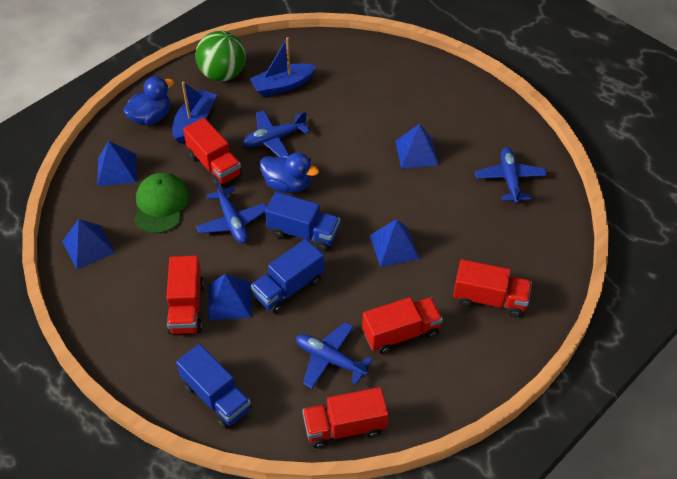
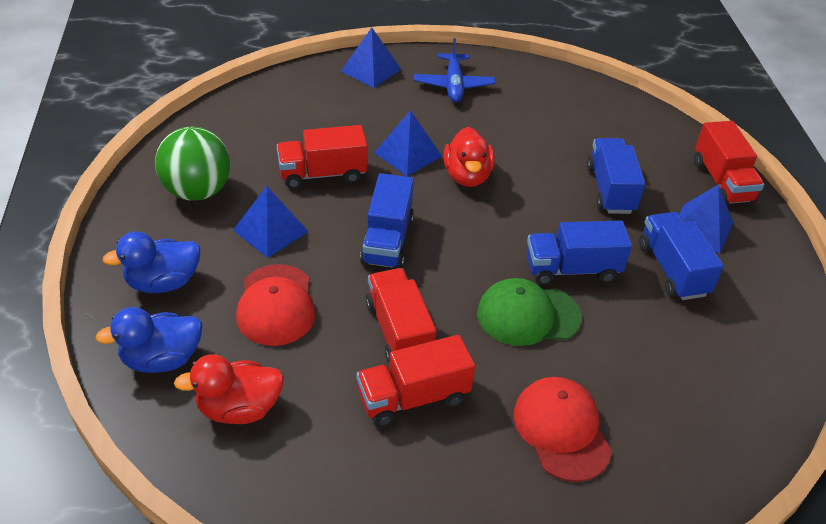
blue boat: [172,81,217,143] [250,37,316,96] = 2 -> none = 0
blue plane: [196,179,267,243] [242,110,309,157] [296,322,373,388] [475,147,547,204] = 4 -> [414,38,495,102] = 1
blue pyramid: [62,219,115,270] [97,141,136,186] [208,274,251,320] [370,219,420,267] [395,124,439,169] = 5 -> [233,186,309,258] [341,27,401,88] [374,110,442,176] [679,185,733,253] = 4
blue truck: [176,344,252,429] [251,239,324,314] [265,192,340,251] = 3 -> [360,173,414,269] [527,220,632,285] [587,138,645,214] [639,212,724,300] = 4
red cap: none = 0 -> [236,264,316,346] [514,377,612,482] = 2
red duck: none = 0 -> [174,354,284,424] [443,127,495,187] = 2
red truck: [166,256,204,334] [183,118,242,187] [302,387,388,449] [362,297,443,354] [453,259,532,317] = 5 -> [277,125,368,189] [357,335,475,427] [366,268,436,363] [694,121,764,204] = 4

